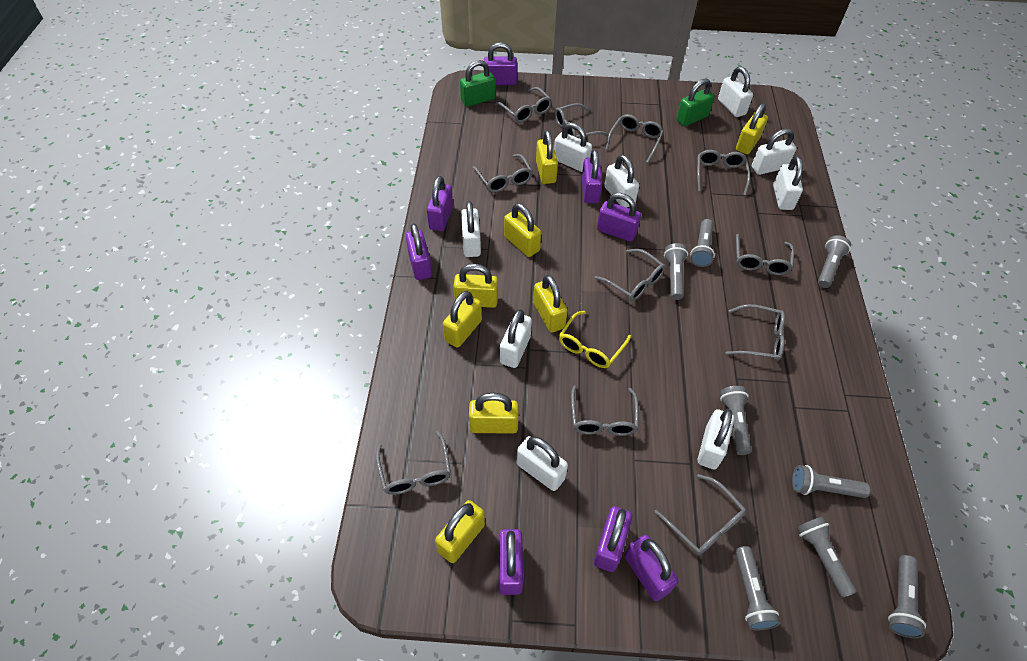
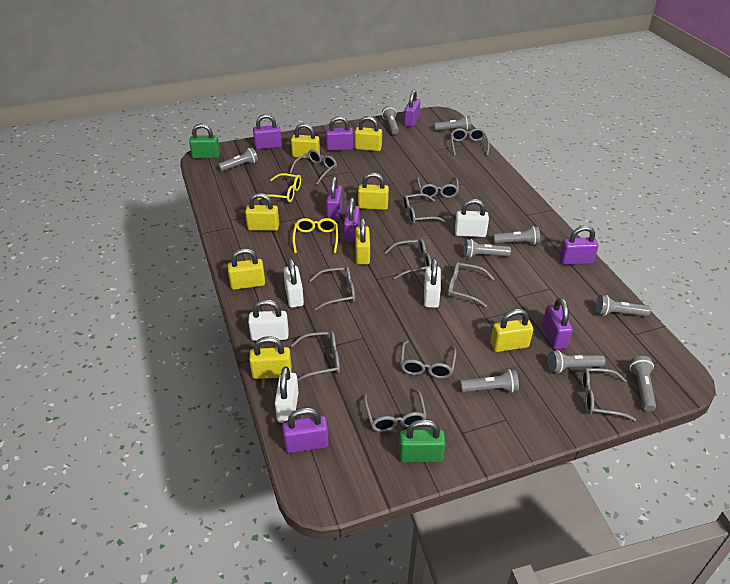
grey flashlight: [664,243,688,300] [690,219,715,267] [720,386,751,455] [735,546,780,630] [792,465,870,498] [797,517,857,598] [818,235,851,288] [888,555,926,638] = 8 -> [218,147,258,172] [382,106,399,135] [434,115,471,131] [460,369,519,393] [463,239,511,258] [493,226,540,245] [548,350,605,373] [596,295,651,316] [629,356,656,412] = 9
white padlock: [461,201,481,257] [500,309,532,368] [517,436,568,491] [554,123,592,172] [604,155,639,208] [698,409,734,469] [718,67,753,117] [752,129,797,175] [773,156,803,210] = 9 -> [248,299,289,341] [275,366,299,423] [283,258,304,308] [424,258,441,308] [455,199,489,237] = 5
yellow glasses: [559,311,631,368] = 1 -> [258,173,301,202] [292,218,338,253] = 2

